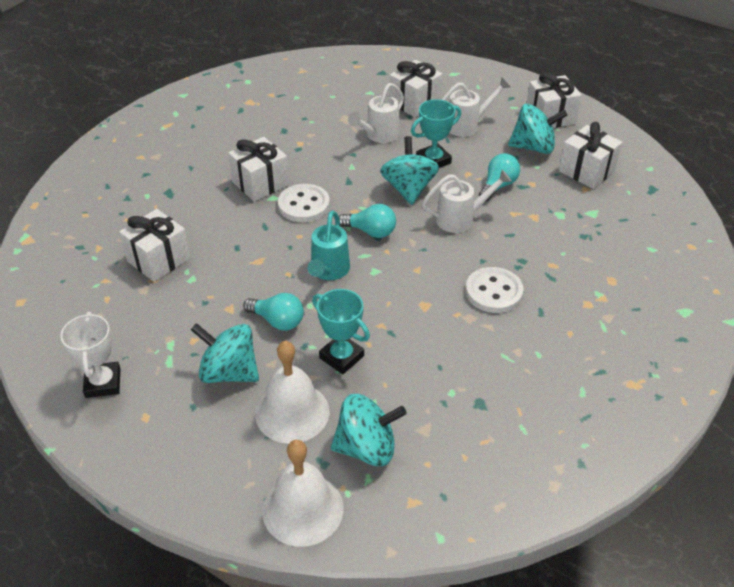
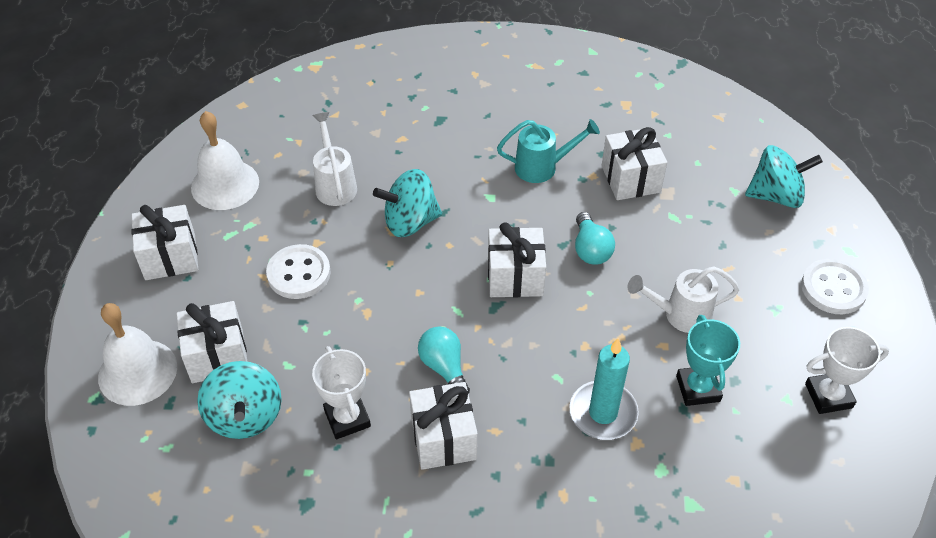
turquoise candle: none = 0 -> [569,338,639,440] = 1
turquoise light bulb: [243,293,304,331] [339,204,396,238] [479,153,520,201] = 3 -> [418,327,470,394] [575,212,615,265] = 2
turquoise spinning top: [191,323,259,383] [331,394,407,466] [380,136,439,205] [508,104,568,154] = 4 -> [197,361,282,439] [373,169,442,237] [745,145,823,208] = 3
turquoise trophy: [312,289,370,374] [411,99,461,168] = 2 -> [676,315,740,406] = 1
white trophy: [60,312,120,398] = 1 -> [312,346,371,439] [805,327,889,414] = 2
white watering can: [348,83,404,143] [422,170,512,233] [442,78,511,137] = 3 -> [313,112,357,206] [627,266,740,333] = 2

